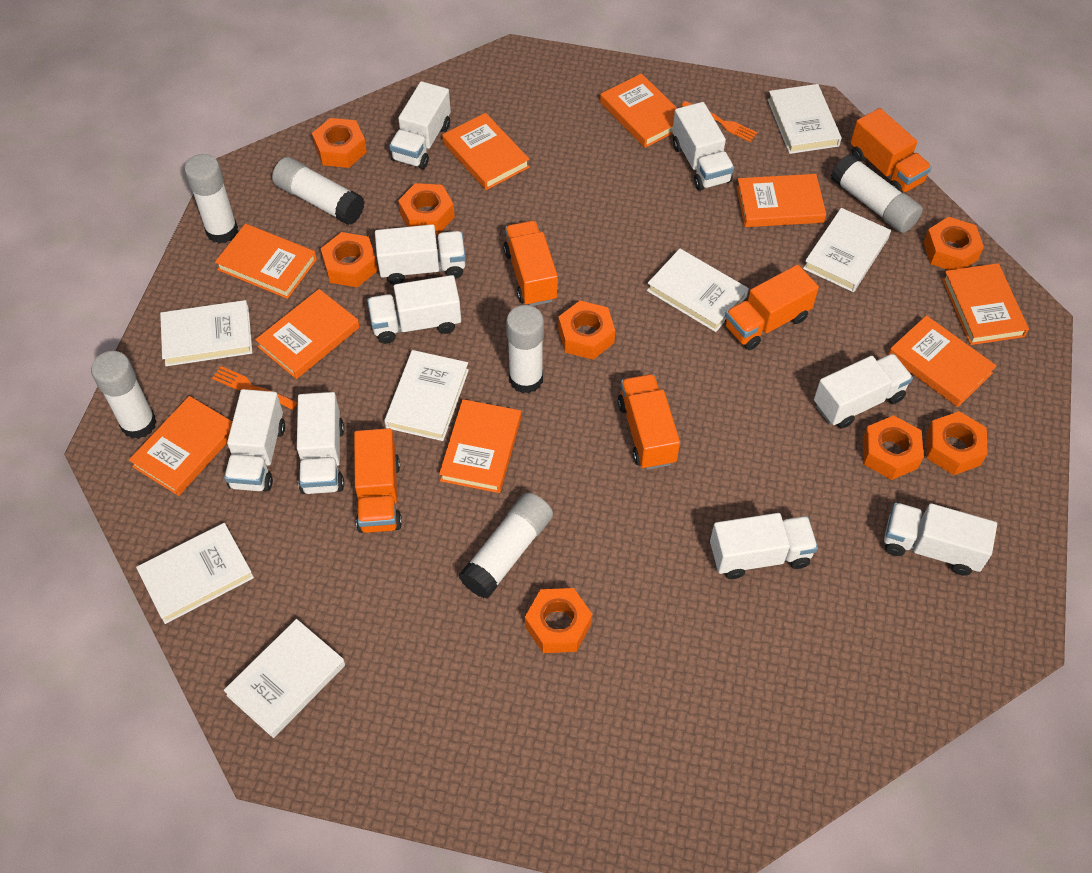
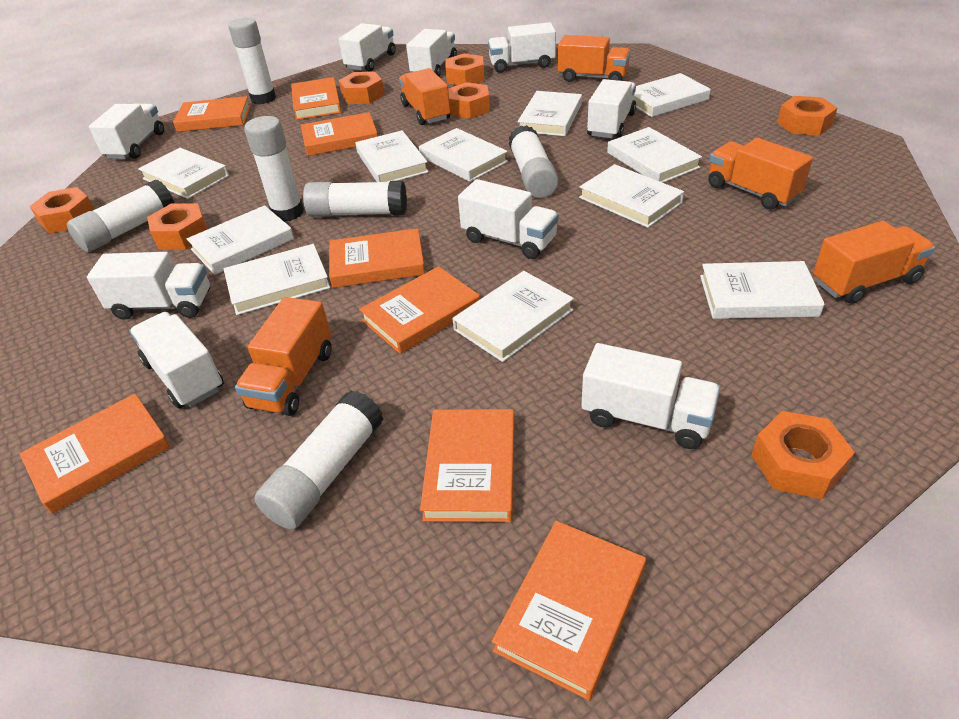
orange book: [129,396,233,496] [215,224,317,299] [255,289,360,379] [439,399,521,493] [442,113,530,190] [600,73,677,148] [736,174,826,227] [888,315,997,407] [942,263,1029,345] = 9 -> [19,394,170,514] [173,96,250,132] [291,77,341,120] [301,112,378,156] [329,228,425,288] [359,266,480,354] [420,409,514,522] [492,521,646,700] = 8
orange fork: [212,366,298,410] [681,101,757,142] = 2 -> none = 0
orange nut: [312,118,367,168] [321,232,378,287] [398,183,455,235] [525,588,592,653] [558,301,615,359] [863,415,924,480] [923,217,984,270] [927,411,988,475] = 8 -> [30,187,94,234] [147,203,207,249] [339,72,384,104] [445,54,485,85] [448,82,490,119] [751,411,855,499] [777,96,837,136] = 7
white book: [136,523,254,624] [160,300,252,366] [223,619,345,738] [384,350,469,441] [647,249,749,332] [767,84,842,154] [803,208,891,292] = 7 -> [138,148,229,199] [187,205,294,275] [223,244,330,315] [355,130,429,182] [419,128,508,182] [452,271,574,362] [517,91,582,136] [579,164,684,228] [607,127,702,183] [634,73,711,117] [700,261,825,319] = 11

